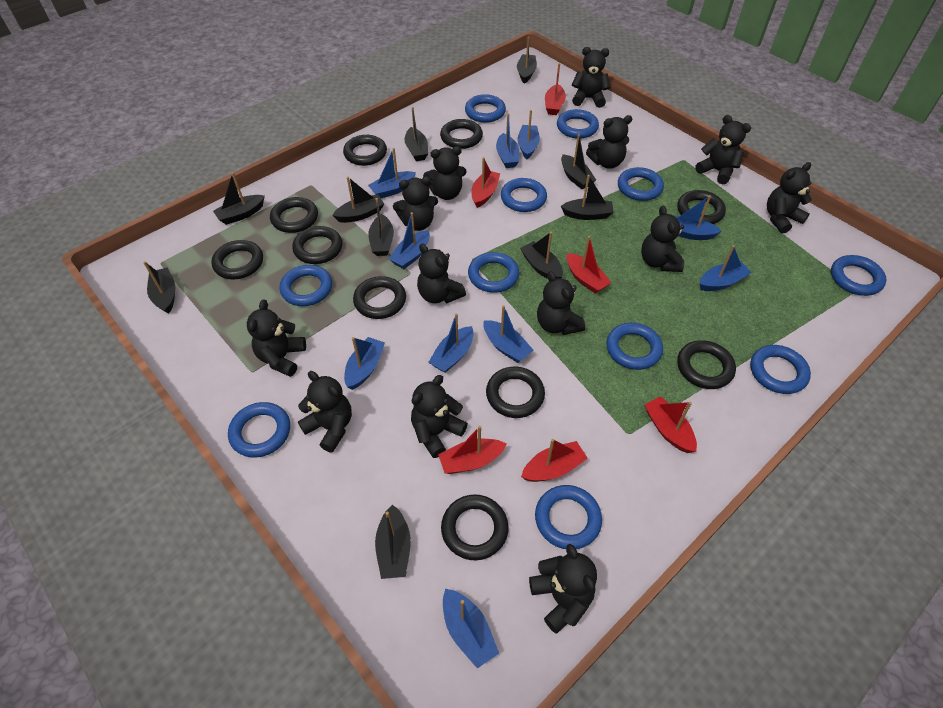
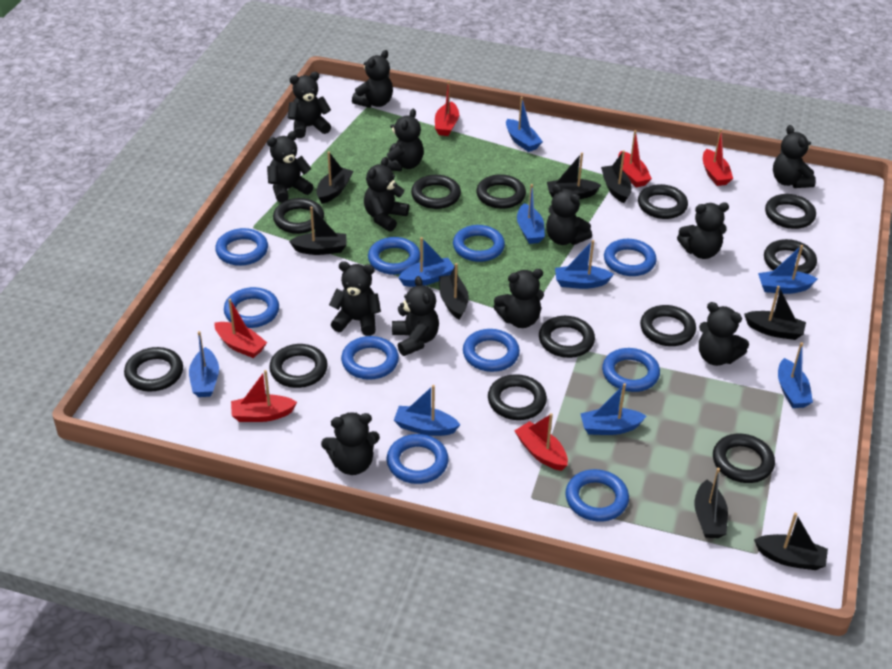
black boat: [143,261,175,314] [213,172,265,225] [333,177,384,223] [368,198,394,256] [375,504,411,579] [405,107,428,161] [517,37,537,84] [520,232,563,279] [561,134,596,189] [561,175,614,220] = 10 -> [289,207,347,255] [317,152,353,204] [439,263,469,319] [547,153,601,199] [601,150,632,203] [694,468,728,538] [744,286,806,340] [754,513,828,570] = 8
black ring: [211,240,263,279] [270,197,318,233] [292,226,342,264] [343,135,387,166] [353,276,406,319] [440,119,483,149] [441,494,509,560] [486,367,545,418] [677,190,726,224] [677,340,736,389] = 10 -> [124,347,183,392] [269,344,328,388] [273,198,324,234] [411,175,461,209] [476,174,526,209] [488,374,547,420] [539,316,595,358] [638,184,688,219] [640,305,696,346] [713,434,775,483] [764,239,817,274] [765,194,816,229] = 12
blue boat: [344,337,385,390] [368,148,416,198] [389,212,430,269] [428,313,474,373] [443,589,499,668] [483,305,534,363] [496,114,519,168] [517,110,540,159] [675,195,721,240] [700,245,752,291] = 10 -> [189,331,219,397] [394,385,460,436] [398,237,454,287] [506,97,543,152] [517,184,545,244] [555,240,614,289] [580,383,646,435] [758,245,818,294] [778,342,813,408] = 9
blue ring: [228,402,290,457] [280,265,332,306] [465,94,506,123] [468,252,519,293] [501,178,547,212] [535,485,602,549] [557,109,599,139] [606,323,663,370] [618,167,664,201] [750,345,811,394] [831,255,886,296] = 11 -> [215,228,268,266] [224,287,279,328] [341,336,399,380] [368,237,420,275] [387,434,449,484] [453,225,505,262] [463,329,520,372] [565,469,629,522] [602,348,660,392] [604,239,657,276] = 10

